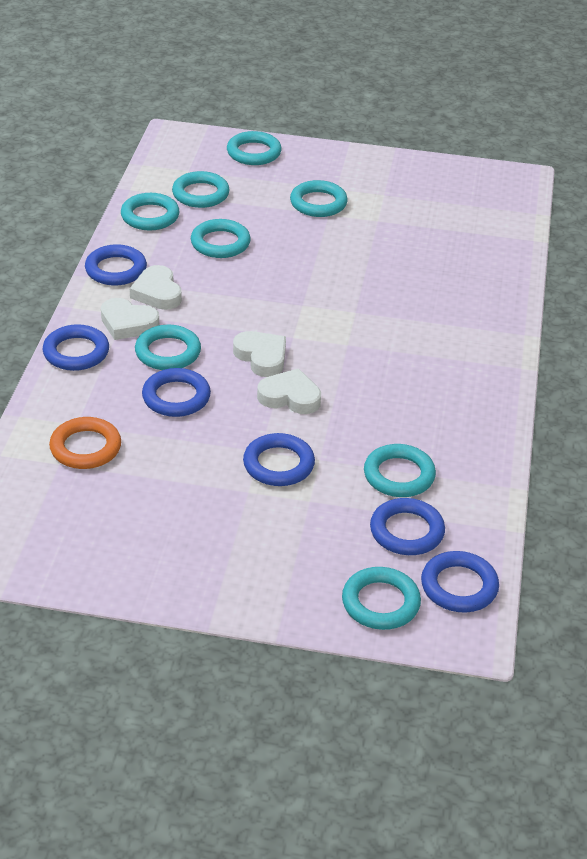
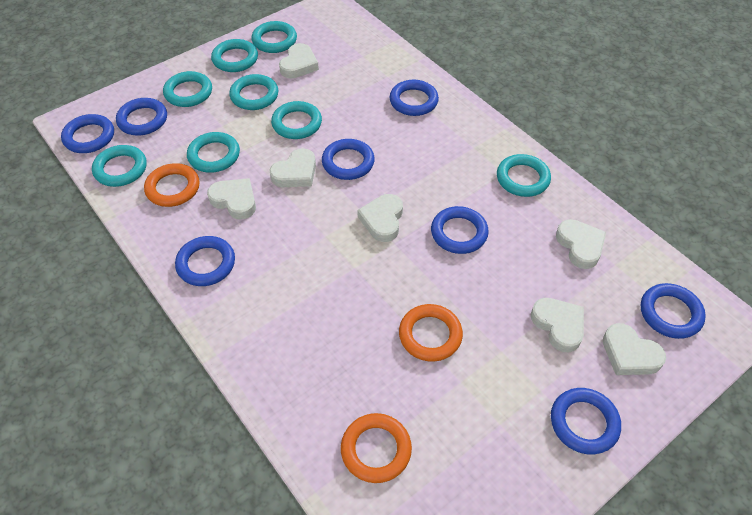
blue ring: [43,324,109,371] [85,244,147,285] [142,368,211,417] [243,433,315,486] [370,498,445,555] [421,551,499,612] = 6 -> [61,114,114,153] [116,98,167,136] [175,236,235,286] [322,139,375,180] [390,80,439,116] [431,206,489,254] [551,388,621,454] [641,283,706,339] = 8
orange ring: [49,417,121,469] = 1 -> [144,163,200,207] [341,413,412,483] [399,304,463,362] = 3
white heart: [101,298,159,340] [130,265,182,310] [233,331,286,377] [257,368,321,414] = 4 -> [207,178,256,219] [270,148,316,187] [279,43,319,79] [357,194,403,242] [531,298,584,352] [556,219,606,269] [603,323,666,375] = 7

